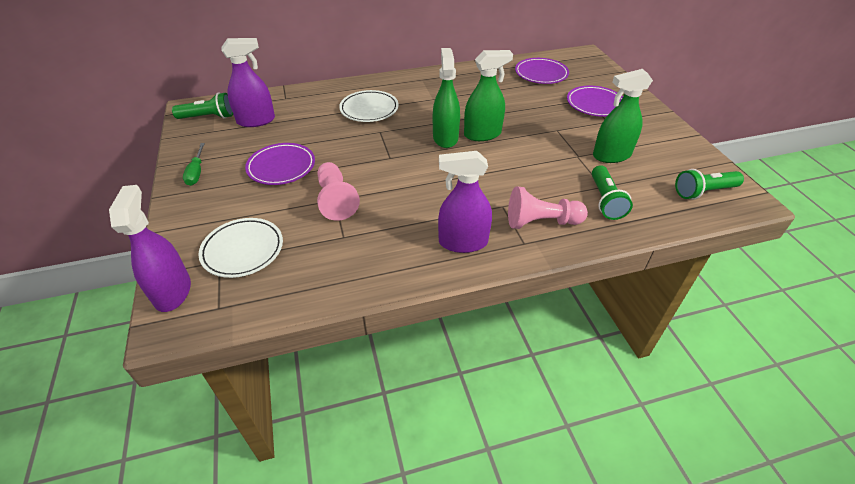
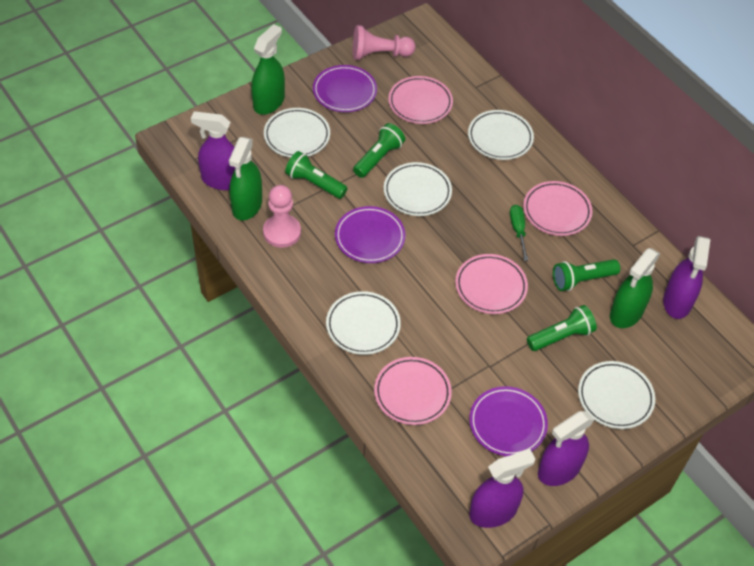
green flashlight: [172,93,233,119] [592,165,633,220] [675,169,744,200] = 3 -> [285,151,348,199] [353,123,405,178] [527,305,597,351] [553,259,620,291] = 4
pink plate: none = 0 -> [374,357,452,425] [388,76,453,124] [455,254,528,314] [523,181,592,236] = 4
purple spray bottle: [109,185,191,312] [221,38,275,127] [438,151,492,253] = 3 -> [191,111,235,190] [469,449,535,528] [538,411,594,486] [663,236,710,319] = 4
white plate: [198,218,283,278] [339,90,399,122] = 2 -> [264,108,330,158] [326,291,401,355] [384,162,452,216] [468,110,534,160] [578,361,655,429] = 5

